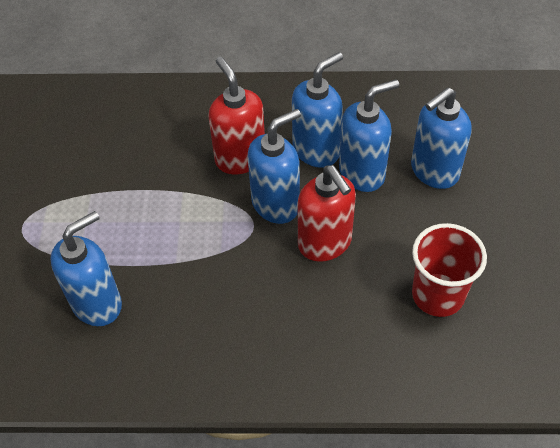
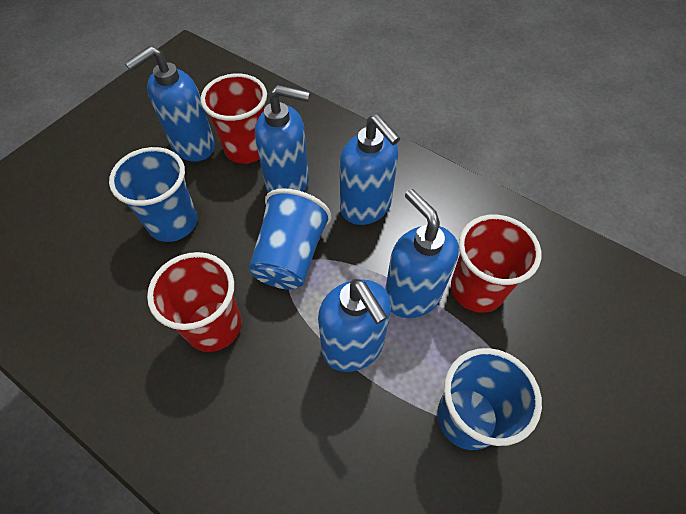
blue cup: none = 0 -> [109,147,197,242] [249,188,332,290] [437,348,542,450] = 3
red cup: [412,223,487,317] = 1 -> [147,252,241,352] [201,73,267,164] [451,215,541,313] = 3
red soap dispenser: [209,57,265,175] [298,165,356,262] = 2 -> none = 0

